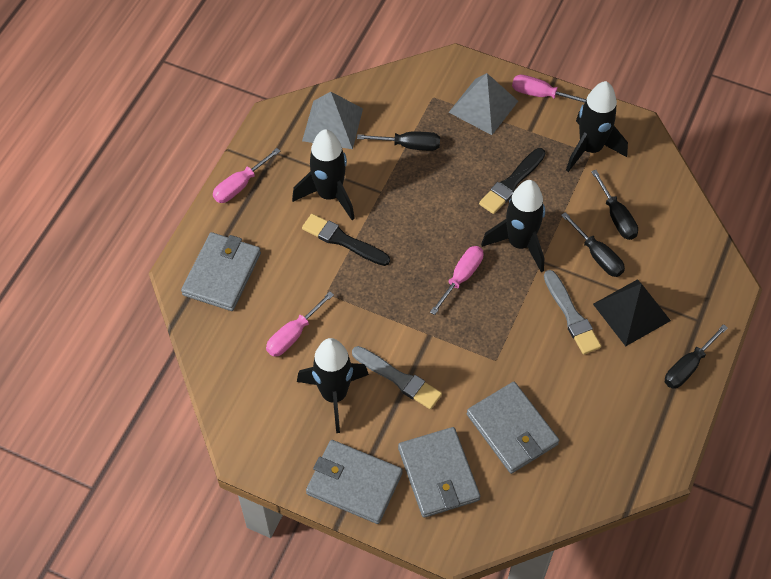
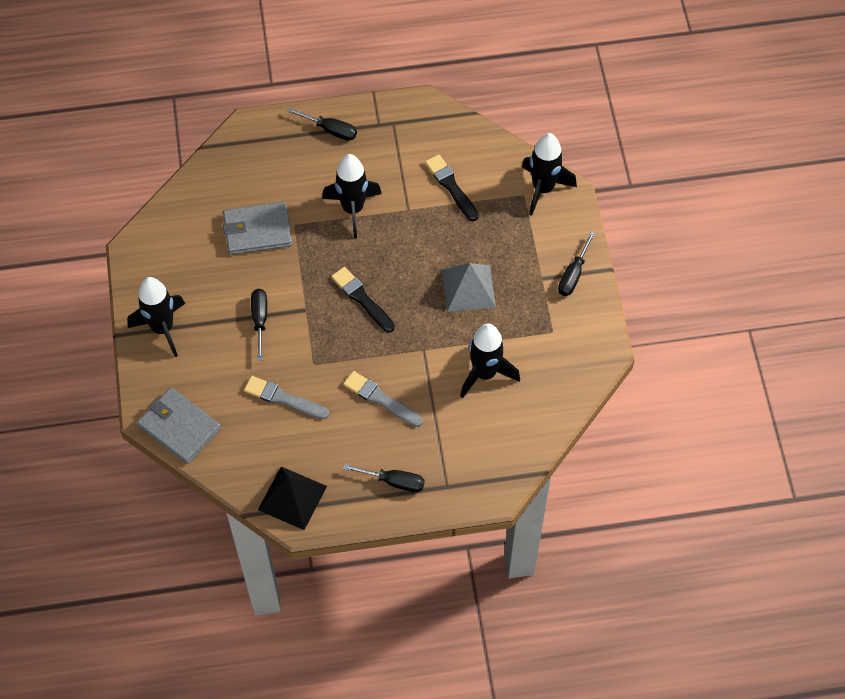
grey pyramid: [302,92,363,149] [449,73,518,135] = 2 -> [442,263,496,312] = 1
grey wallet: [181,232,261,311] [306,440,403,524] [398,427,480,518] [467,382,559,474] = 4 -> [137,387,221,464] [223,201,292,255] = 2
pink screwdriver: [213,148,280,203] [266,292,334,357] [430,246,484,315] [512,75,586,103] = 4 -> none = 0

